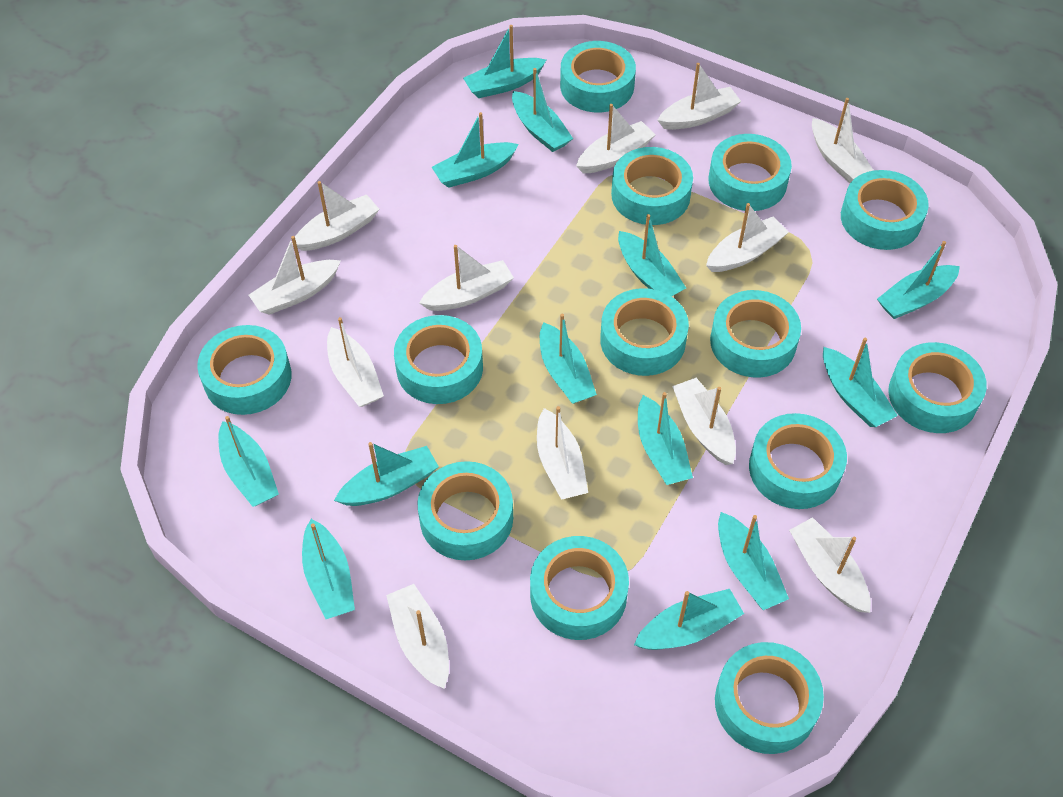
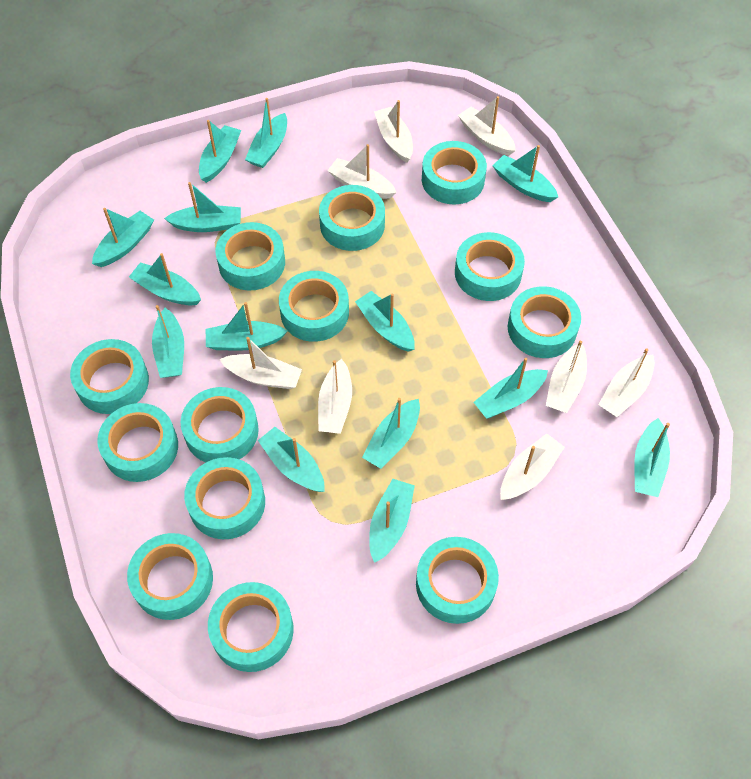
turquoise boat: [218,416,279,507] [302,519,355,619] [334,442,439,506] [432,112,519,188] [463,25,546,98] [512,68,573,152] [540,313,597,404] [618,214,686,296] [634,589,744,650] [638,392,693,485] [718,512,789,610] [823,338,898,427] [877,241,960,319] = 13 -> [92,208,154,267] [129,253,201,305] [152,305,184,378] [164,182,241,232] [199,120,241,183] [206,302,288,350] [245,98,287,168] [258,427,325,492] [355,291,415,352] [362,398,420,469] [369,479,415,563] [474,358,548,419] [493,145,558,202] [634,418,670,497] = 14
white boat: [249,236,341,315] [292,181,379,251] [327,317,384,407] [386,584,449,689] [419,245,514,311] [537,406,588,500] [576,104,656,173] [658,63,741,130] [672,378,736,465] [706,203,789,272] [789,517,871,613] [812,98,874,183] = 12 -> [219,337,302,389] [318,359,352,434] [327,144,397,199] [374,100,413,163] [458,96,516,156] [500,434,565,500] [546,341,587,413] [598,348,655,417] = 8

